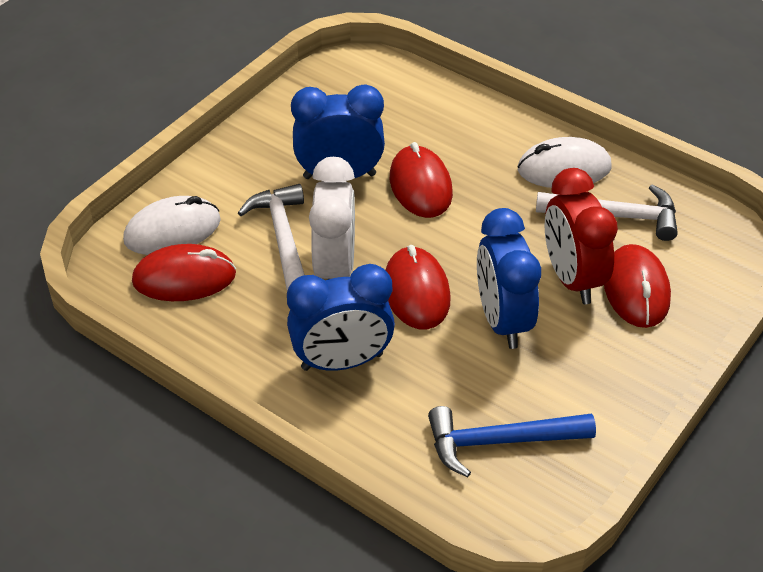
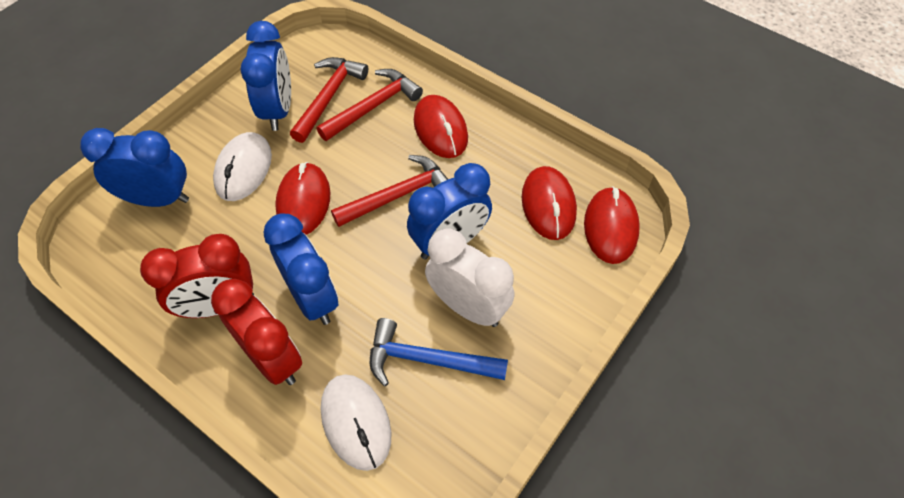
blue clock: [287,264,395,371] [291,85,385,179] [477,208,541,349] = 3 -> [80,128,189,207] [240,21,291,131] [263,214,338,325] [407,163,492,260] = 4
red clock: [544,168,618,304] = 1 -> [140,234,254,318] [211,279,302,385] = 2
red hammer: none = 0 -> [290,57,368,143] [317,69,423,141] [331,155,448,227] = 3
white hammer: [238,184,305,291] [536,185,678,241] = 2 -> none = 0

